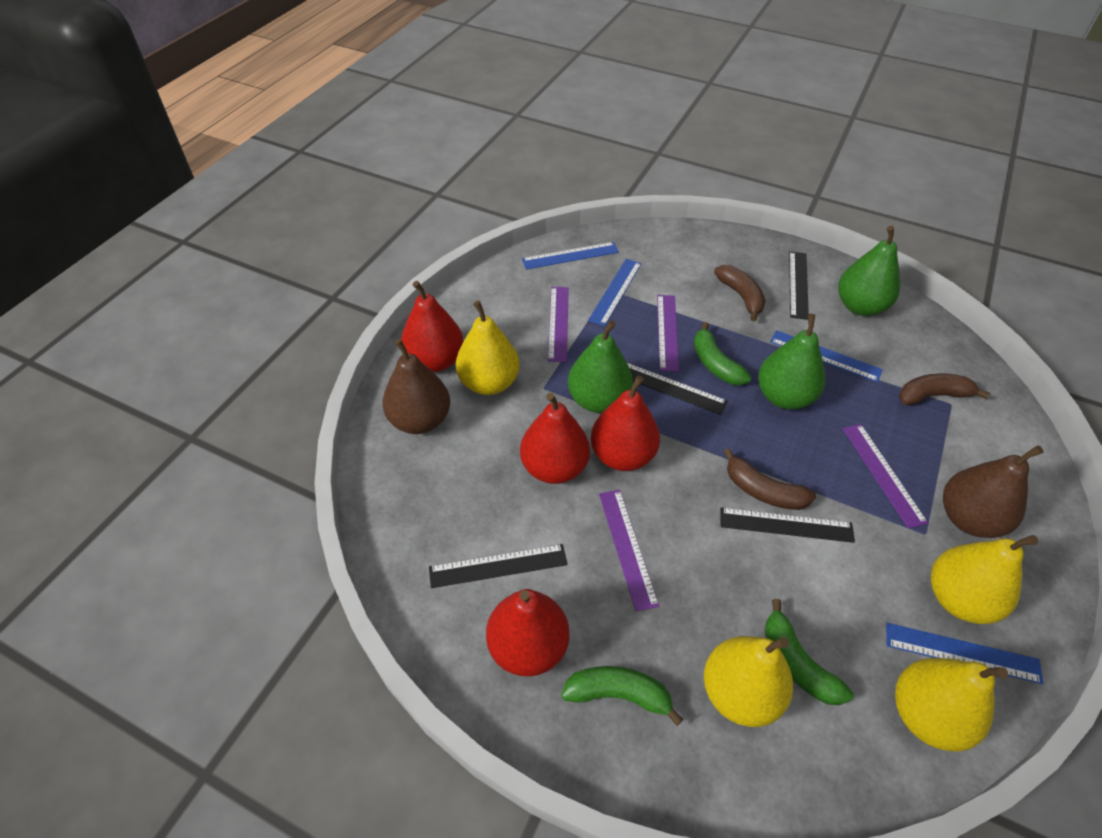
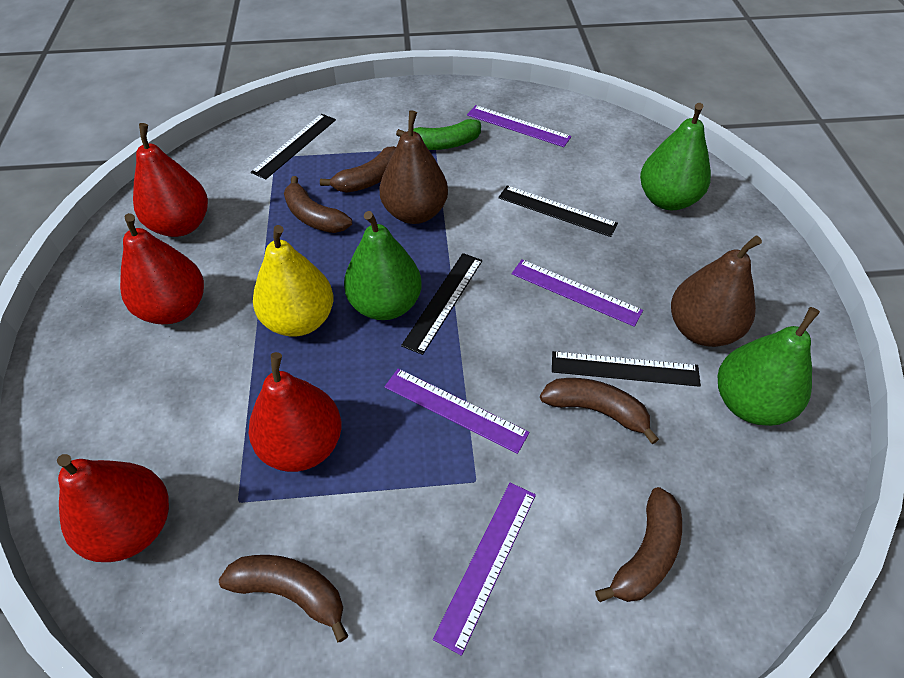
blue ruler: [522,242,619,269] [588,259,642,326] [770,330,883,382] [886,623,1043,684] = 4 -> none = 0
brown banana: [714,265,766,321] [724,448,816,510] [899,373,990,405] = 3 -> [219,555,348,643] [284,176,352,233] [320,146,396,193] [540,378,659,444] [595,487,682,602] = 5
green banana: [561,666,683,726] [694,322,751,385] [765,599,854,705] = 3 -> [396,119,481,150] = 1
yellow pear: [456,301,520,395] [704,636,793,727] [895,658,1008,752] [931,535,1038,624] = 4 -> [253,225,333,336] = 1

